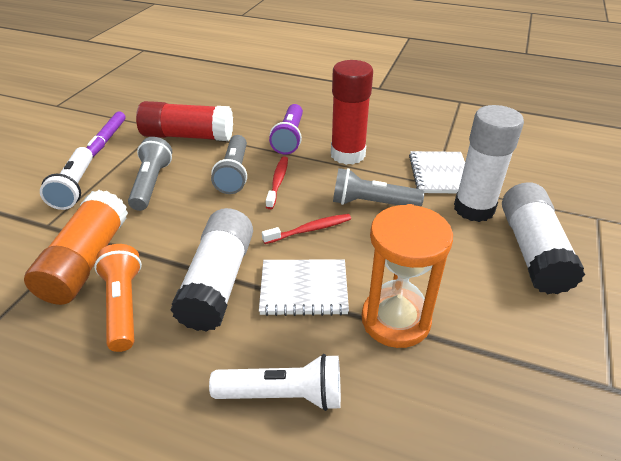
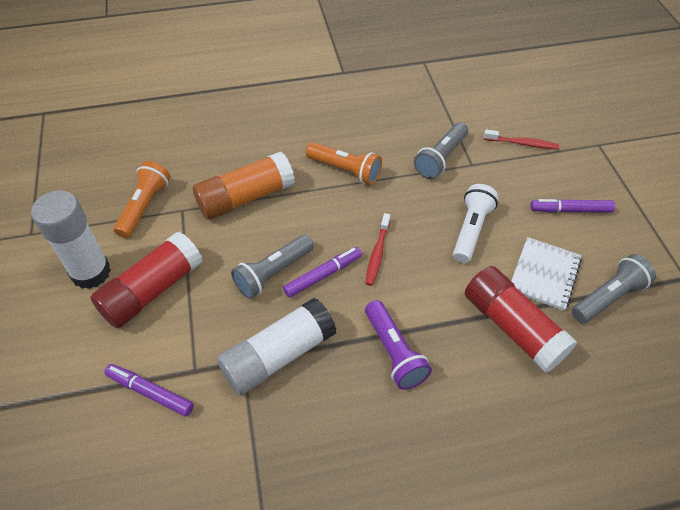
orange flashlight: [94,244,142,352] = 1 -> [114,161,170,238] [306,142,382,185] = 2
orange hourglass: [362,204,453,348] = 1 -> none = 0
purple marker: [86,111,126,157] = 1 -> [104,364,194,417] [283,247,362,297] [530,199,615,213] = 3
white flashlight: [40,147,93,210] [209,354,341,411] = 2 -> [453,184,499,263] = 1
white glue stick: [170,208,253,332] [454,105,524,222] [502,182,585,294] = 3 -> [31,190,111,289] [217,298,337,395] = 2
white notebook: [259,259,349,316] [409,151,465,193] = 2 -> [511,237,582,311] = 1

